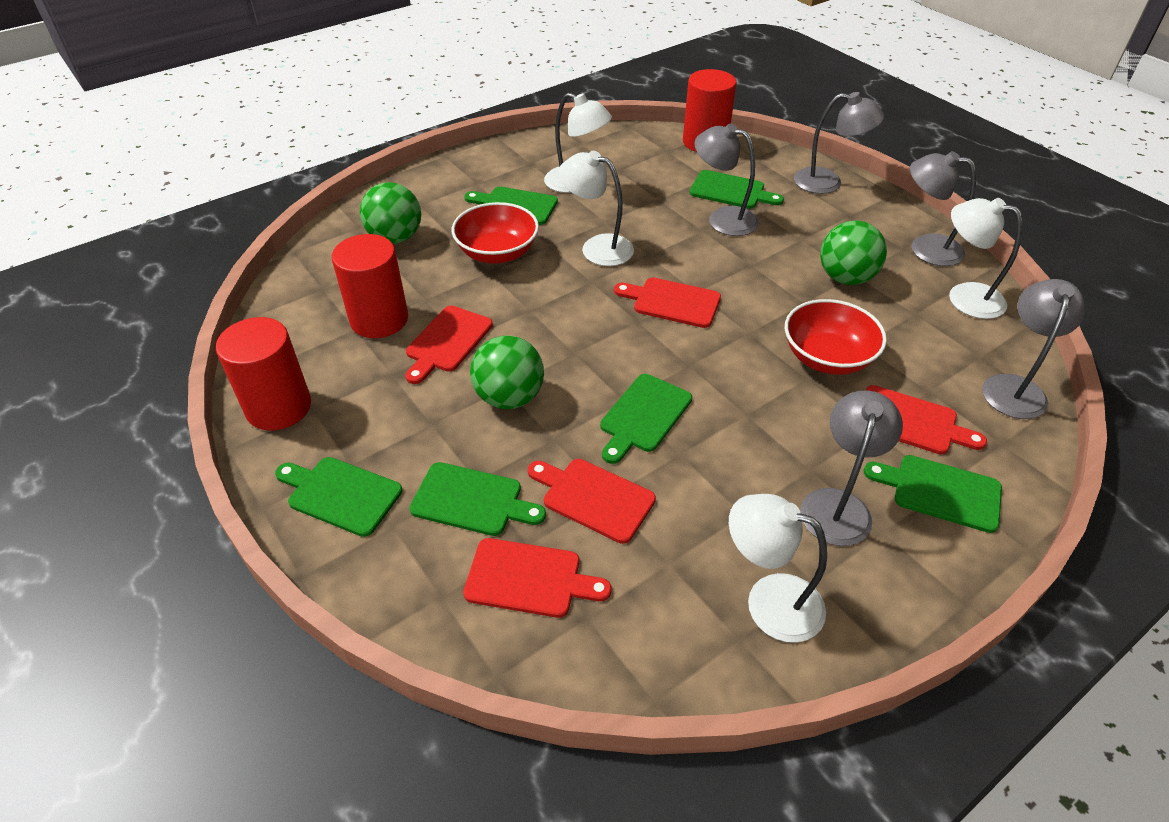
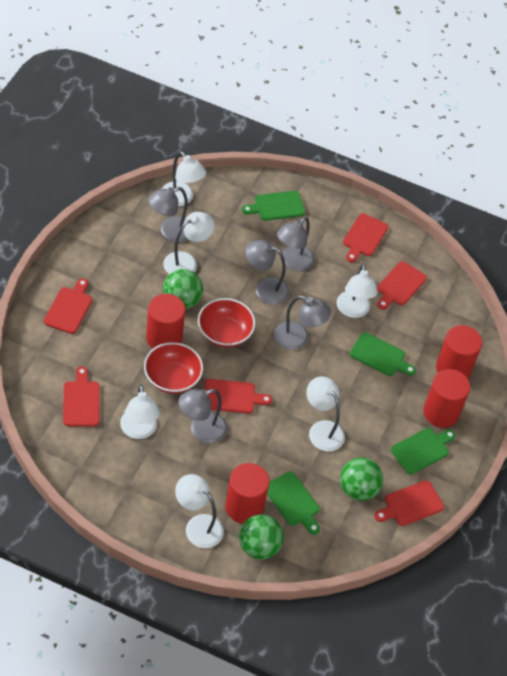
green cutting board: [275,457,402,537] [409,462,546,536] [464,187,558,225] [600,374,692,464] [690,170,784,209] [864,455,1002,533] = 6 -> [242,191,305,221] [267,472,320,535] [350,332,416,376] [391,428,456,474] = 4
red cutting board: [405,306,493,384] [463,538,611,618] [528,459,656,544] [614,277,721,328] [866,385,987,454] = 5 -> [44,278,92,334] [63,367,100,426] [204,379,272,414] [343,213,388,263] [374,480,444,526] [377,261,427,310] = 6
red cylinder: [216,317,311,431] [332,234,408,338] [683,69,737,152] = 3 -> [146,294,185,349] [225,463,270,524] [423,369,470,428] [436,325,482,379] = 4
white lamp: [544,93,612,193] [559,151,634,266] [729,494,827,643] [949,198,1022,319] = 4 -> [120,385,160,439] [162,151,206,206] [163,212,215,274] [175,474,224,548] [306,376,345,452] [336,264,378,318] = 6

